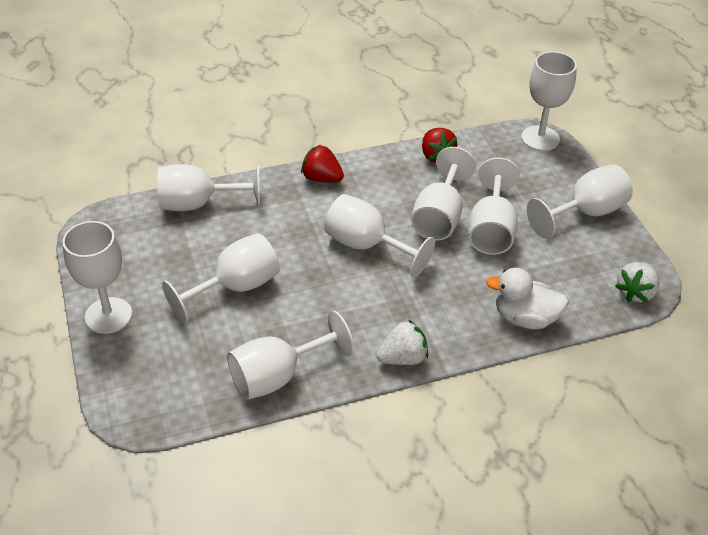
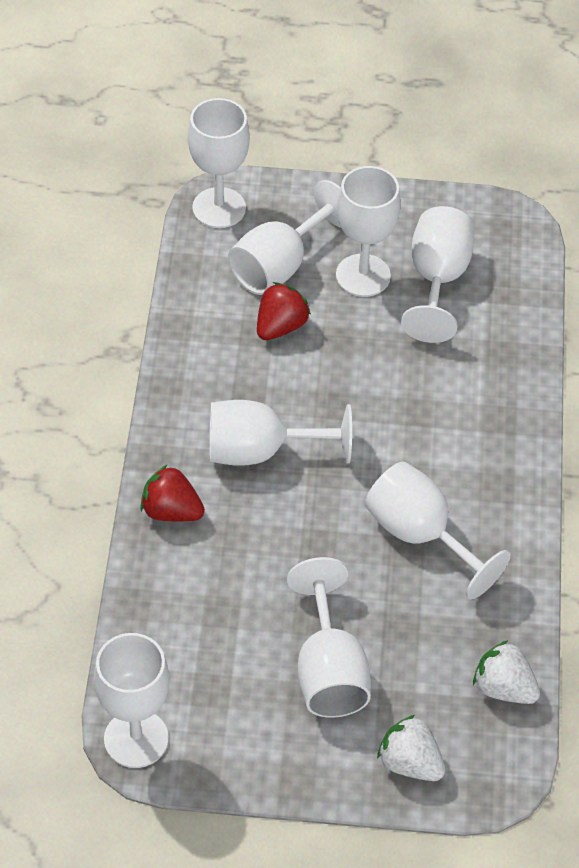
white duck: [486,268,569,329] = 1 -> none = 0
white goblet: [62,221,132,334] [157,164,260,211] [162,233,280,323] [227,311,354,400] [324,194,435,278] [411,147,476,241] [469,158,520,255] [521,51,577,151] [527,164,633,239] = 9 -> [94,633,170,768] [188,98,250,228] [210,400,352,466] [228,180,341,295] [287,557,371,718] [336,166,401,297] [365,461,511,600] [401,206,474,343] = 8

